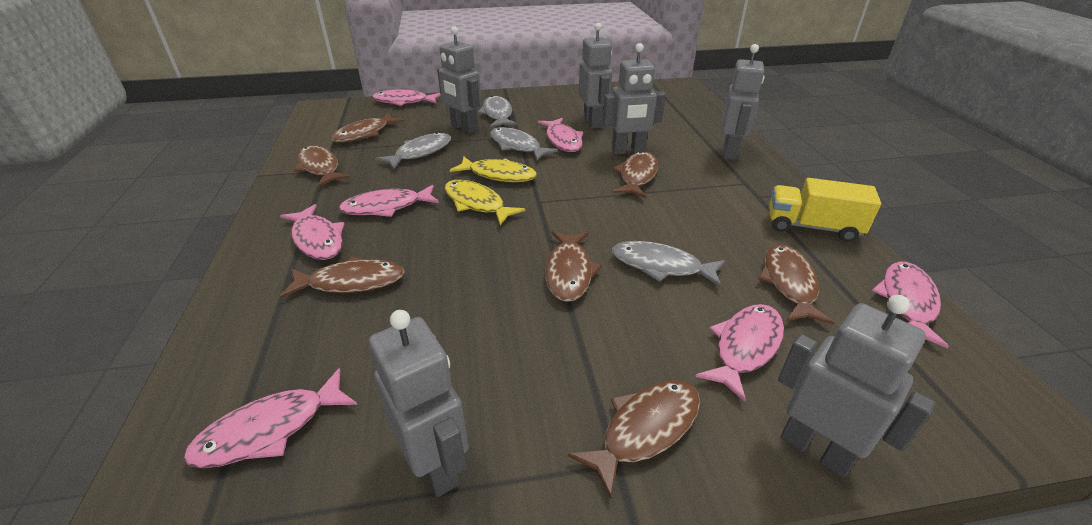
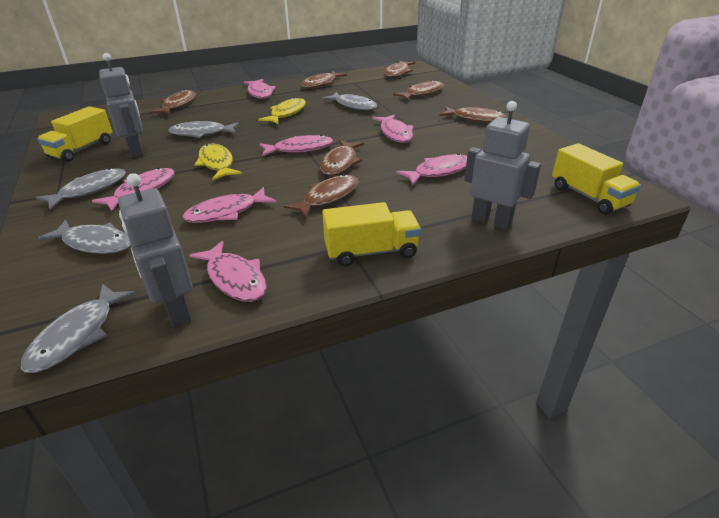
grey fish: [375,132,451,169] [477,96,517,127] [490,127,558,161] [612,241,725,287] = 4 -> [21,284,137,373] [36,168,126,209] [38,220,131,254] [169,121,239,138] [322,92,377,110] = 5
grey robot: [369,310,469,497] [437,26,482,134] [578,23,612,129] [603,43,666,155] [722,44,764,160] [778,295,936,477] = 6 -> [99,53,143,158] [118,173,193,327] [464,101,541,230] = 3
yellow truck: [769,178,881,242] = 1 -> [37,106,113,162] [322,202,421,267] [552,143,641,215] = 3

